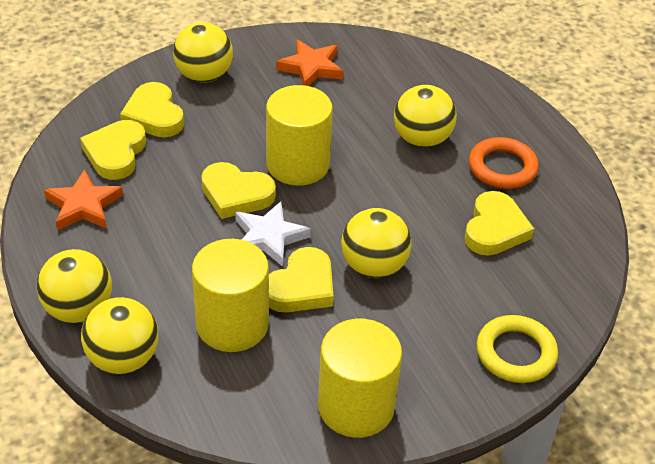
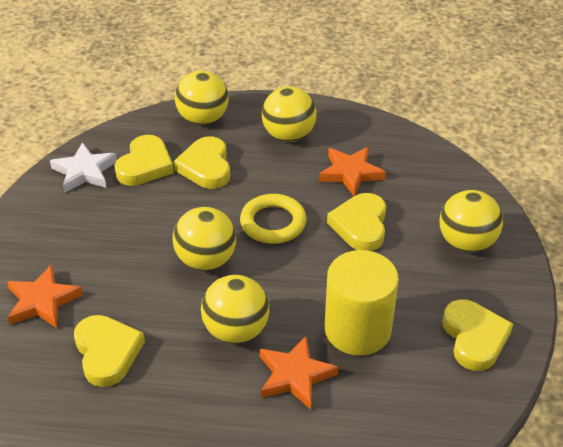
orange ring: [469,137,539,189] = 1 -> none = 0
orange star: [44,169,123,231] [276,40,343,86] = 2 -> [7,264,83,328] [260,336,339,410] [319,147,386,196] = 3
yellow cylinder: [192,239,269,352] [266,85,333,186] [318,319,402,438] = 3 -> [324,250,399,355] = 1

